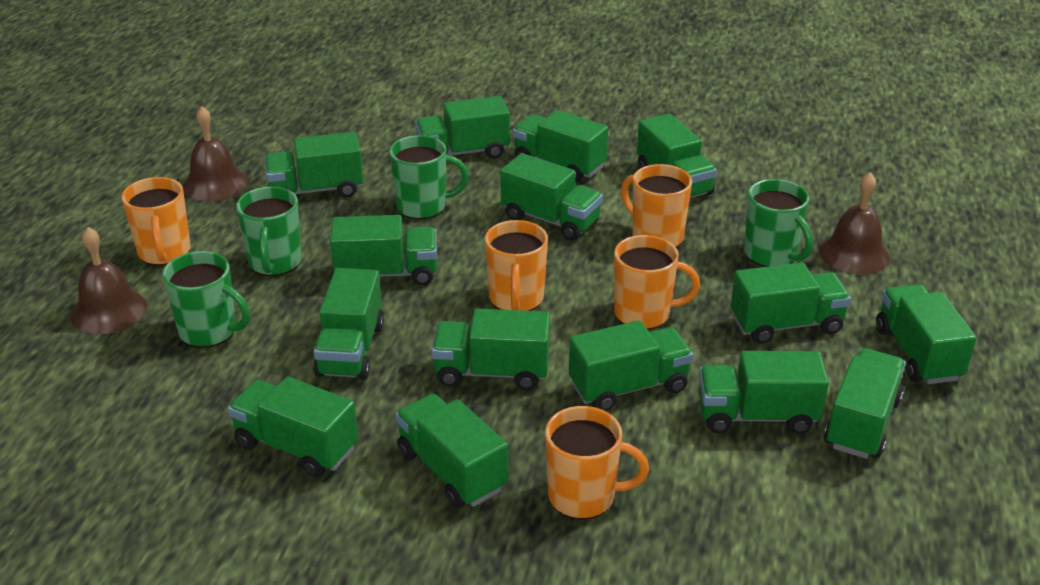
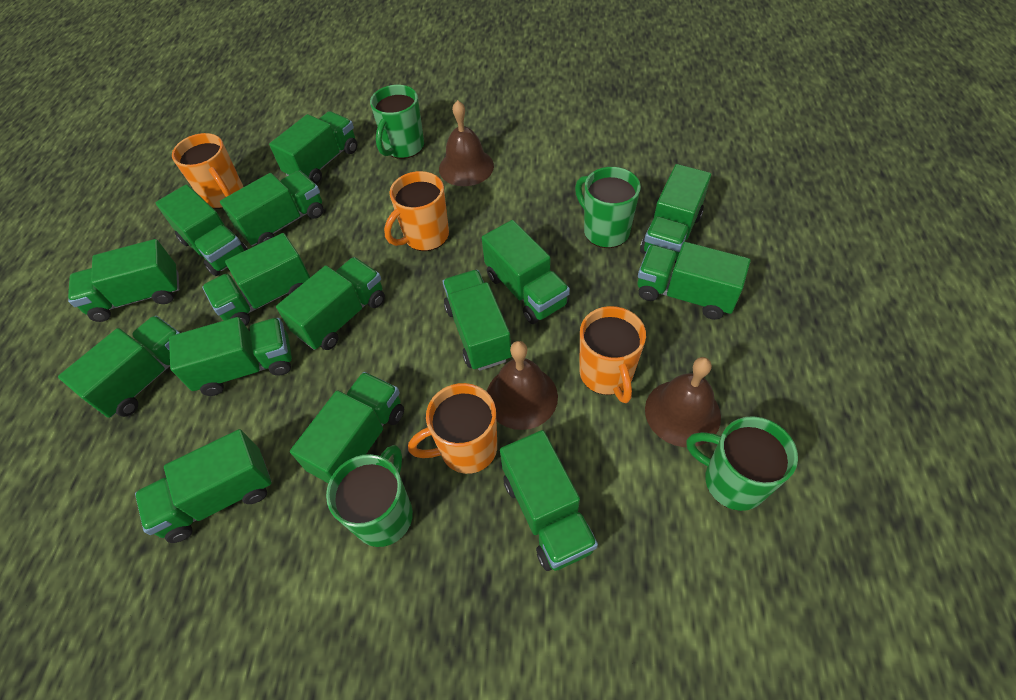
orange mug: [121,177,191,266] [485,220,548,311] [545,406,649,519] [614,235,700,330] [621,164,692,248] = 5 -> [172,133,243,209] [384,171,449,251] [408,383,497,474] [580,306,646,403] = 4

